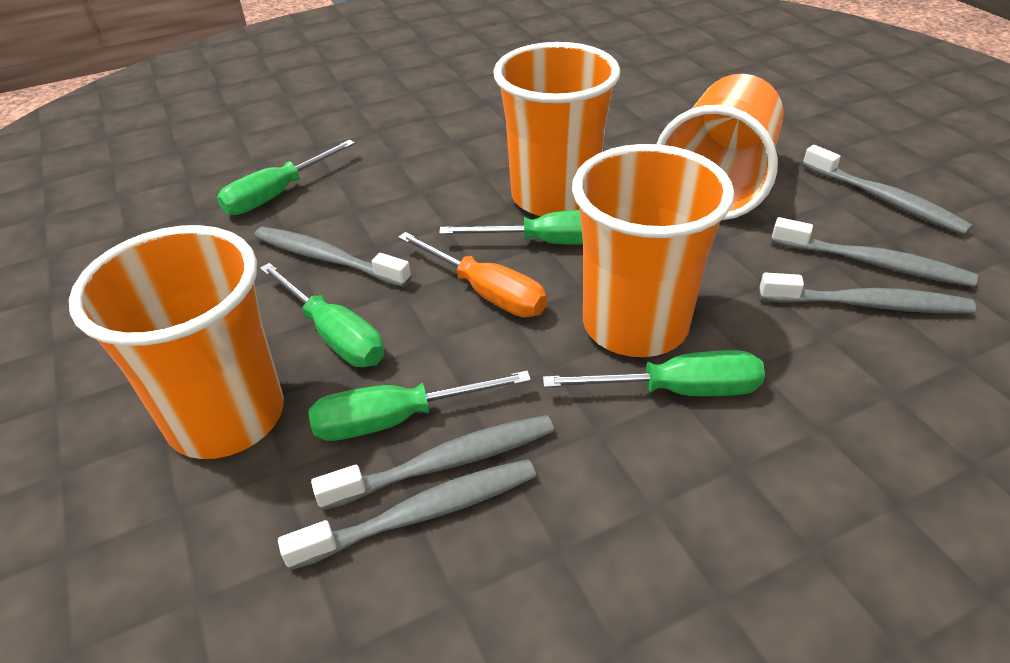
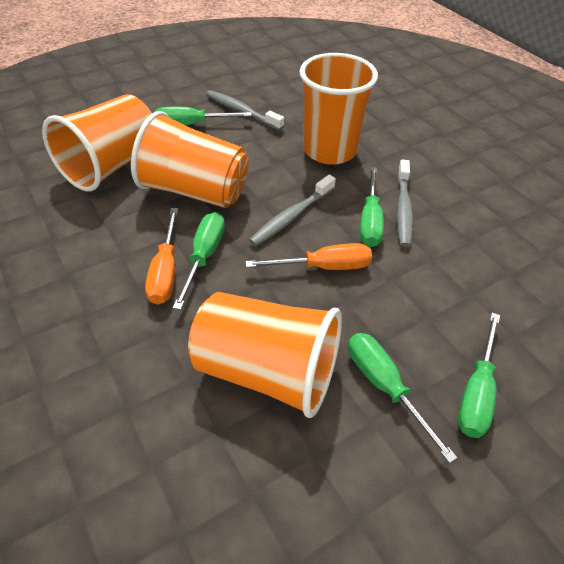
grey toothbrush: [254,227,411,287] [278,459,536,570] [311,415,554,511] [759,273,976,314] [772,217,978,287] [803,145,973,235] = 6 -> [206,90,284,131] [249,175,336,246] [397,160,413,247] = 3
orange screwdriver: [398,232,547,317] = 1 -> [145,208,178,305] [246,243,372,270] = 2

